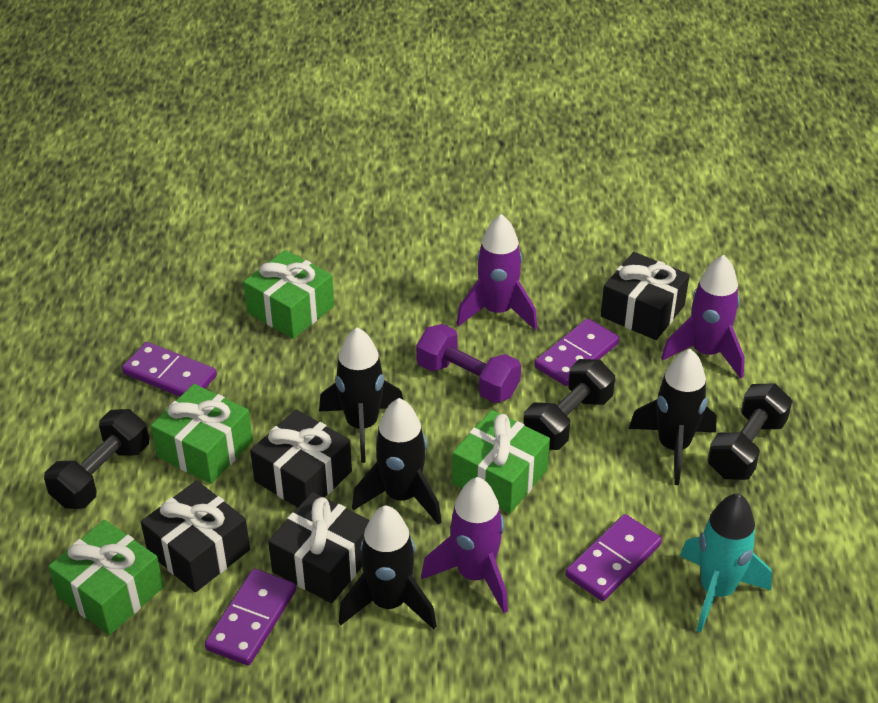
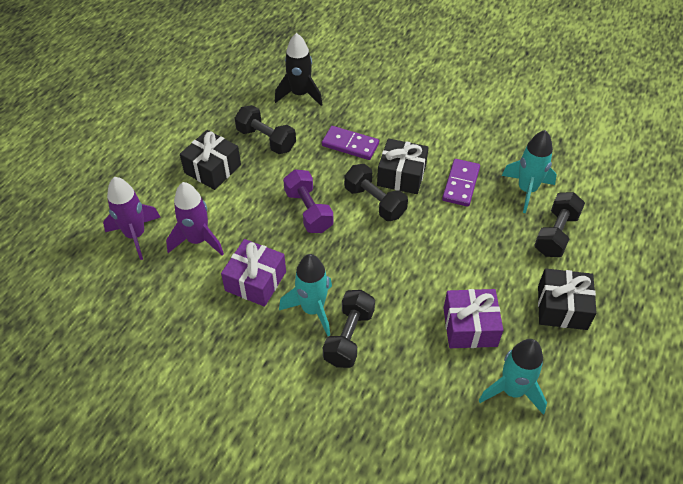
black dumbbell: [44,409,149,509] [523,359,615,450] [707,384,792,480] = 3 -> [234,105,296,154] [323,290,375,368] [344,164,408,221] [534,192,585,257] = 4
black gift: [141,480,250,592] [250,409,352,508] [268,492,369,603] [601,252,690,340] = 4 -> [180,130,241,190] [377,138,429,194] [538,268,597,330] = 3
black rocket: [319,327,403,463] [339,505,437,629] [352,398,441,525] [629,349,717,485] = 4 -> [275,33,323,106] = 1
green gift: [48,520,164,635] [151,384,253,484] [243,250,334,339] [452,410,550,514] = 4 -> none = 0
purple domino: [122,342,217,396] [205,569,296,665] [535,318,619,386] [566,514,662,601] = 4 -> [322,126,379,160] [442,159,480,207] = 2
purple gift: none = 0 -> [221,239,286,307] [444,289,503,348] = 2
purple rocket: [421,477,508,613] [457,214,537,330] [661,255,745,379] = 3 -> [103,177,161,260] [166,182,224,255] = 2
turquoise rocket: [680,493,772,632] = 1 -> [279,254,332,336] [479,339,547,415] [502,130,557,213] = 3

